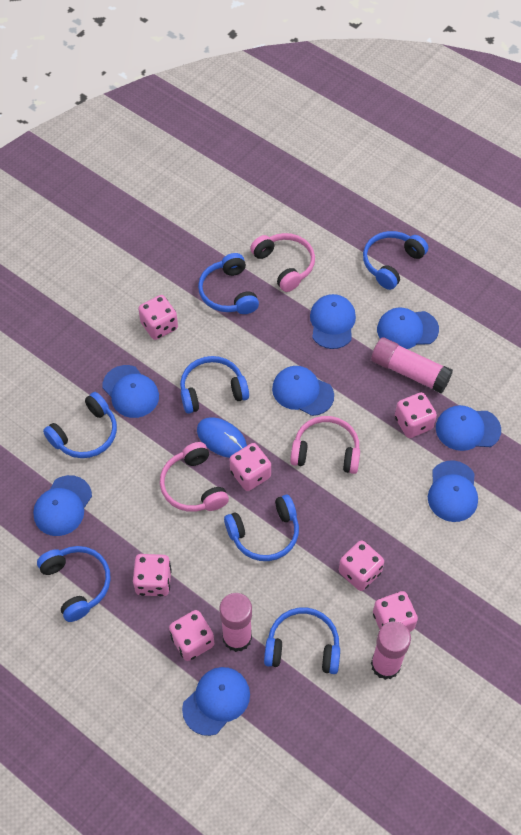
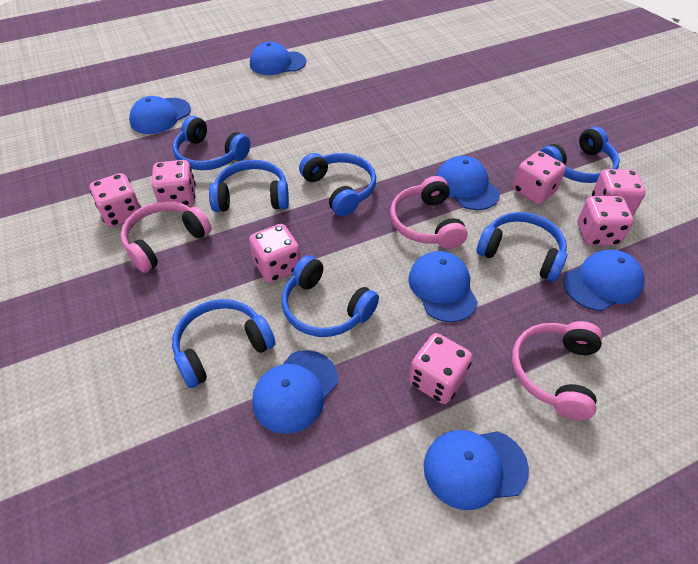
blue cap: [33,475,92,536] [102,365,159,418] [182,667,250,736] [272,366,334,416] [310,294,356,349] [377,308,439,349] [428,460,478,522] [436,405,501,451] = 8 -> [129,96,191,134] [250,42,306,75] [252,350,338,434] [408,251,478,322] [424,430,529,510] [436,156,500,210] [563,250,645,311] = 7
blue mouse: [197,418,247,458] = 1 -> none = 0
pink glue stick: [220,593,252,652] [371,337,453,394] [371,621,411,680] = 3 -> none = 0

